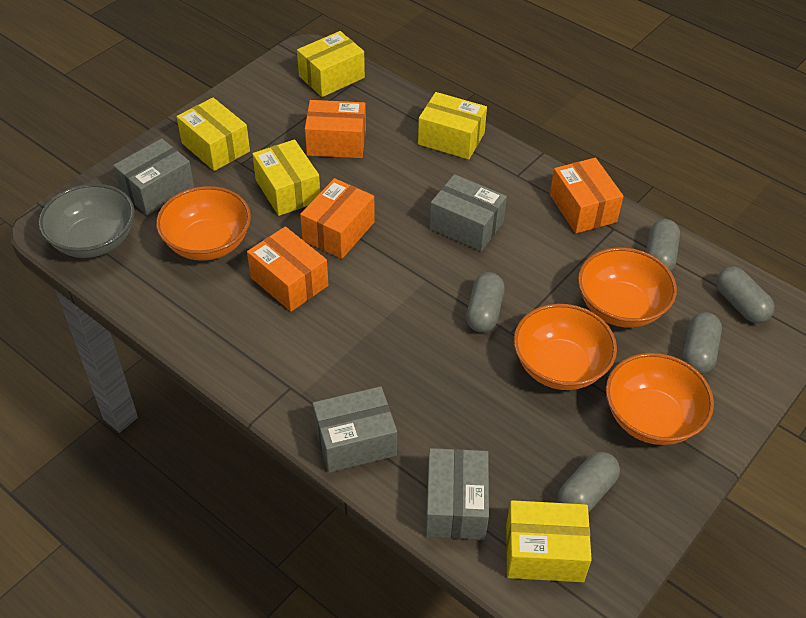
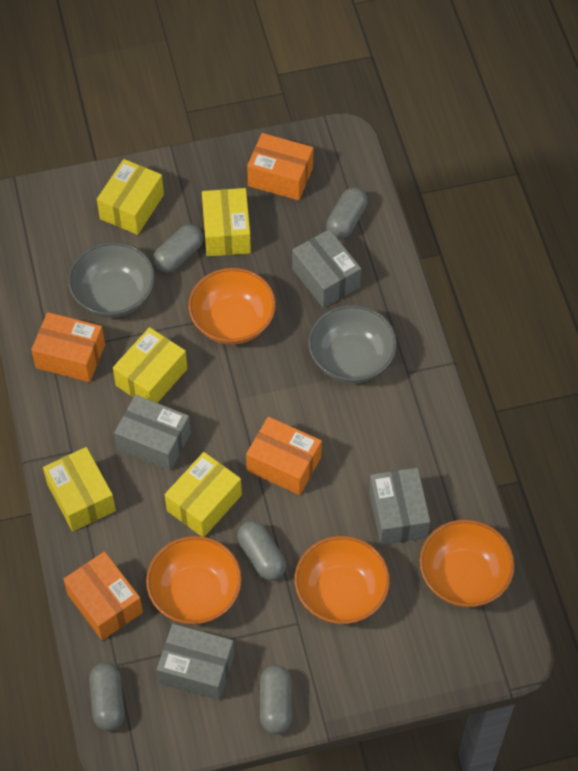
grey bowl: [39,184,135,258] = 1 -> [68,242,155,318] [308,305,397,383] = 2

